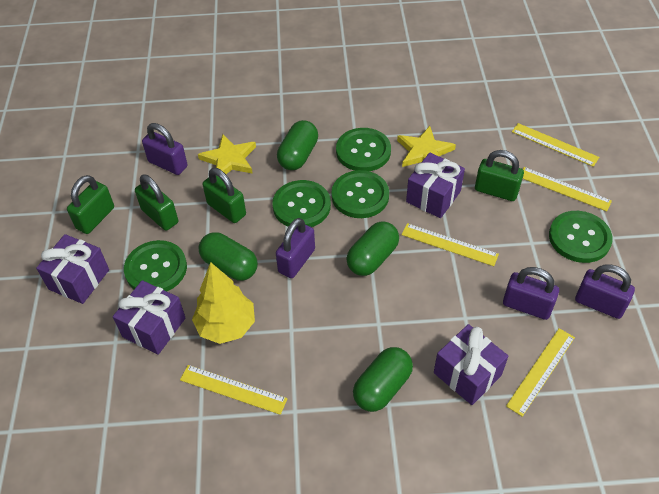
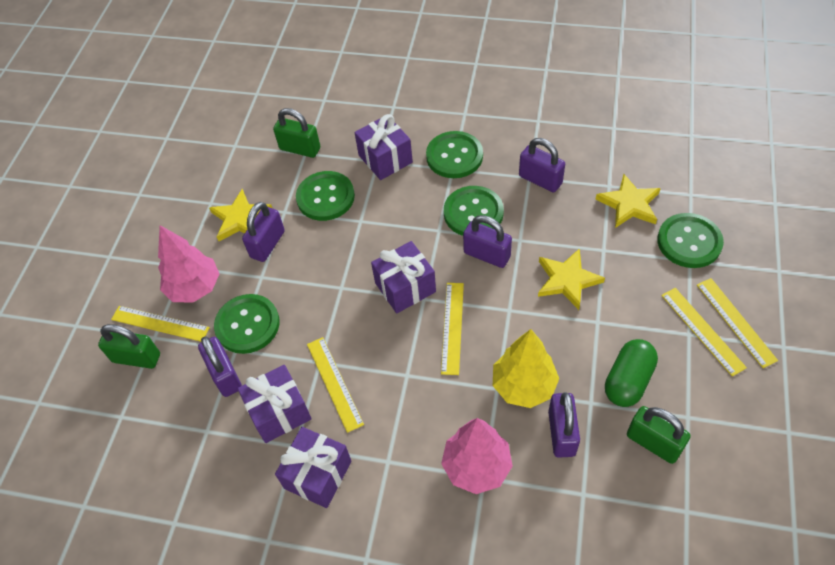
green capsule: [199,232,258,281] [277,120,318,170] [346,221,399,276] [353,347,413,412] = 4 -> [605,339,658,407] = 1
green padlock: [67,175,114,234] [135,174,178,231] [203,168,246,223] [475,150,524,201] = 4 -> [98,324,160,369] [273,108,320,158] [627,406,691,464] = 3
pink tree: none = 0 -> [158,225,219,303] [441,418,513,494] = 2
purple padlock: [142,123,188,175] [276,218,315,278] [503,267,559,320] [575,264,635,319] = 4 -> [198,336,242,397] [242,202,285,262] [463,215,512,268] [519,138,565,193] [548,392,580,458] = 5
yellow star: [198,134,256,174] [397,126,456,167] = 2 -> [209,189,272,241] [538,248,605,310] [596,174,661,228] = 3

